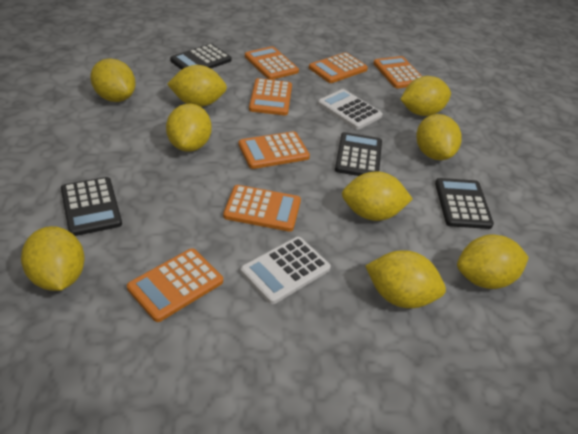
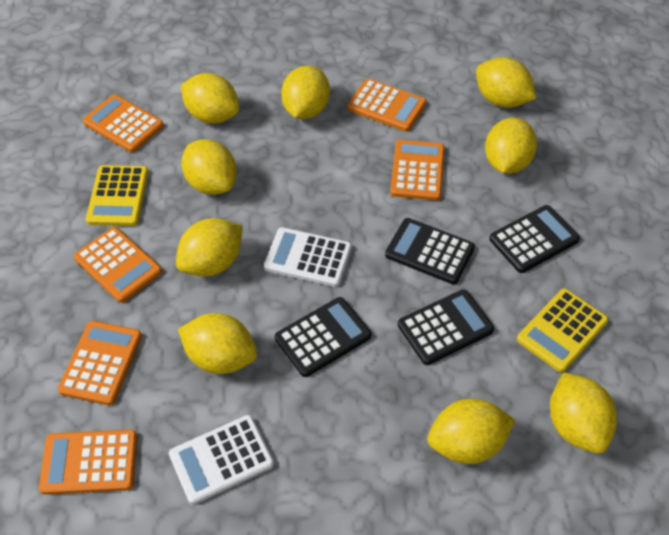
orange calculator: [127,248,223,322] [223,185,301,232] [239,131,310,169] [245,46,299,80] [249,78,292,116] [309,52,368,83] [373,56,422,88] = 7 -> [39,430,137,495] [58,321,142,405] [74,227,162,303] [83,94,164,152] [347,79,427,132] [390,140,445,201] = 6
yellow calculator: none = 0 -> [86,165,149,226] [517,289,608,372] = 2

